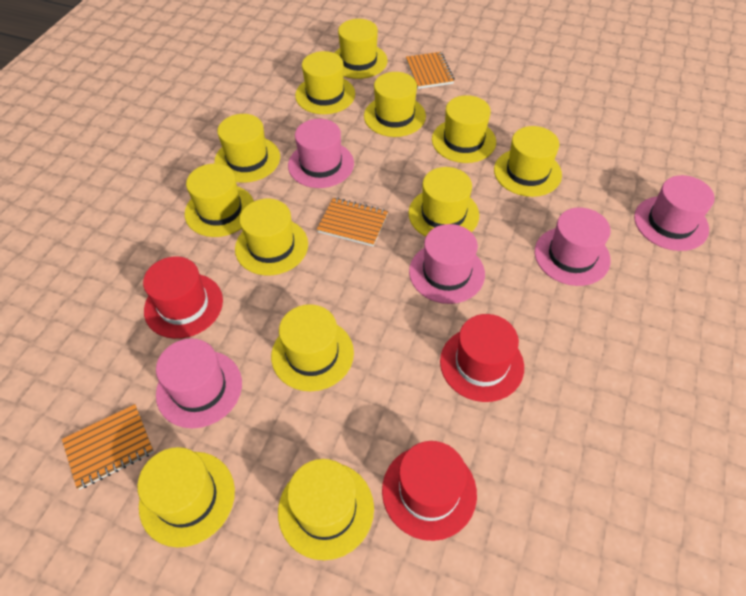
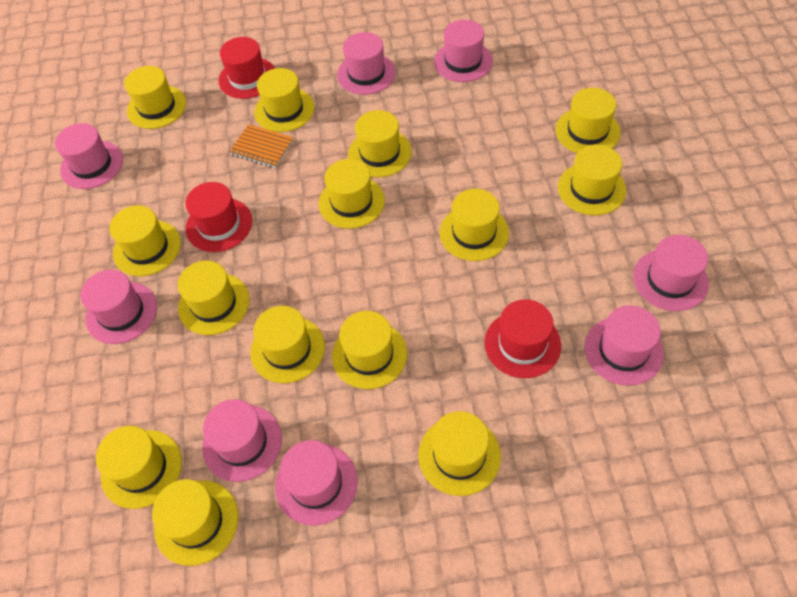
orange notebook: [62,404,154,490] [317,198,388,247] [406,52,455,89] = 3 -> [229,124,294,168] = 1
pink hat: [156,338,242,428] [288,119,354,188] [409,224,485,304] [535,207,611,286] [634,175,715,251] = 5 -> [55,123,123,189] [81,270,157,344] [202,399,282,482] [275,440,358,526] [337,32,396,95] [434,20,493,82] [585,305,664,385] [633,235,709,311] = 8
yellow hat: [137,447,235,548] [185,164,254,237] [214,114,280,183] [235,199,308,275] [271,304,354,391] [278,459,374,560] [295,51,355,114] [334,19,388,79] [364,72,426,137] [408,167,479,237] [432,95,496,163] [494,126,562,197] = 12 -> [96,426,182,509] [109,205,181,276] [124,66,186,129] [152,479,238,566] [178,261,250,335] [250,306,325,383] [254,68,314,132] [319,159,385,229] [332,311,407,389] [348,110,412,177] [419,411,501,496] [440,189,509,261] [556,88,621,153] [558,145,626,215] = 14

